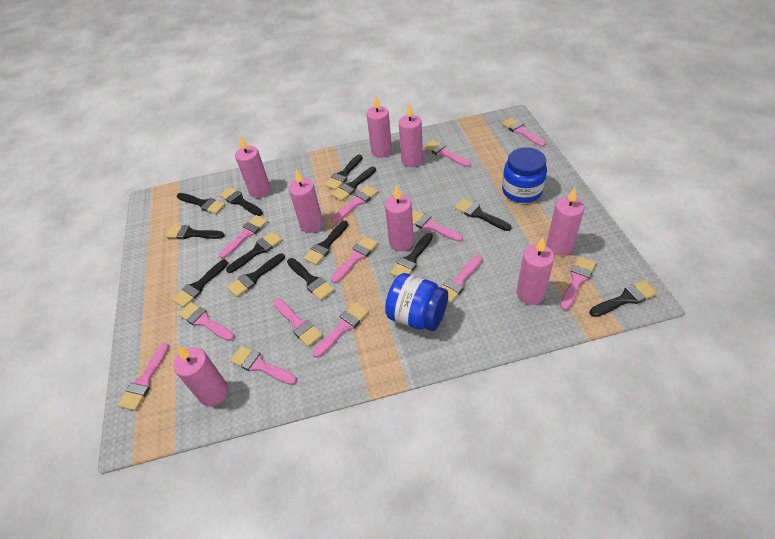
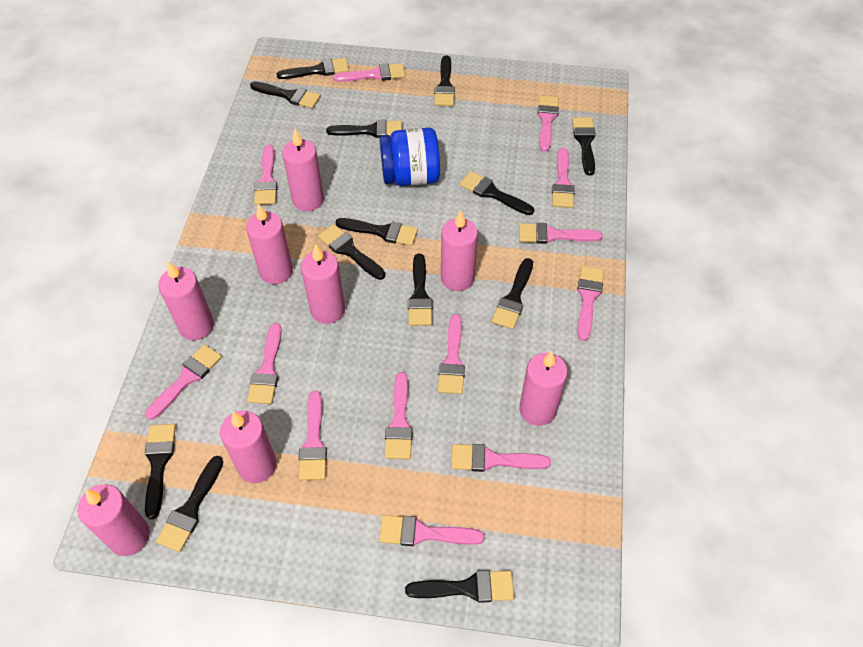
blue jar: [385,273,448,331] [502,147,547,203] = 2 -> [380,128,440,186] = 1

